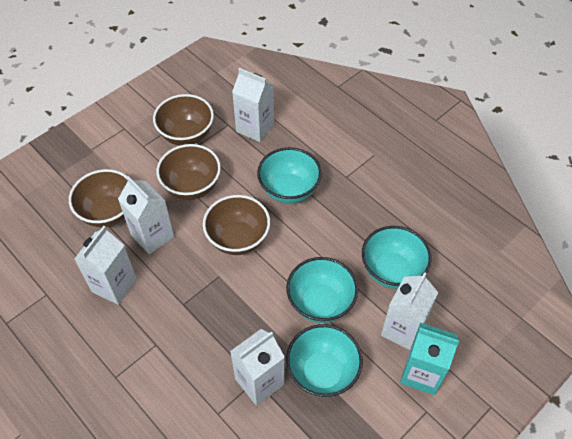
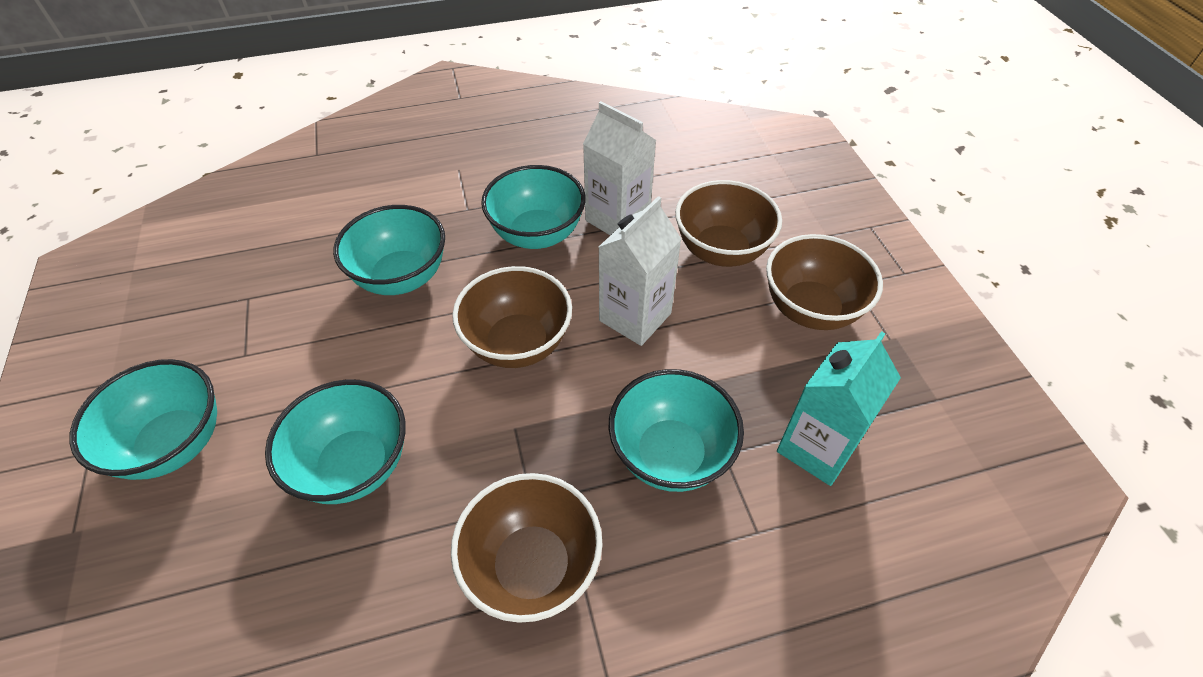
turquoise bowl: [257,147,322,204] [286,257,358,323] [286,324,363,397] [362,226,432,289] = 4 -> [69,359,217,480] [265,379,406,504] [333,205,445,295] [481,165,586,249] [609,369,744,492] = 5
white carton: [75,226,137,305] [118,176,174,254] [230,329,285,406] [232,68,274,142] [381,272,438,350] = 5 -> [583,101,656,235] [599,196,682,346] = 2

